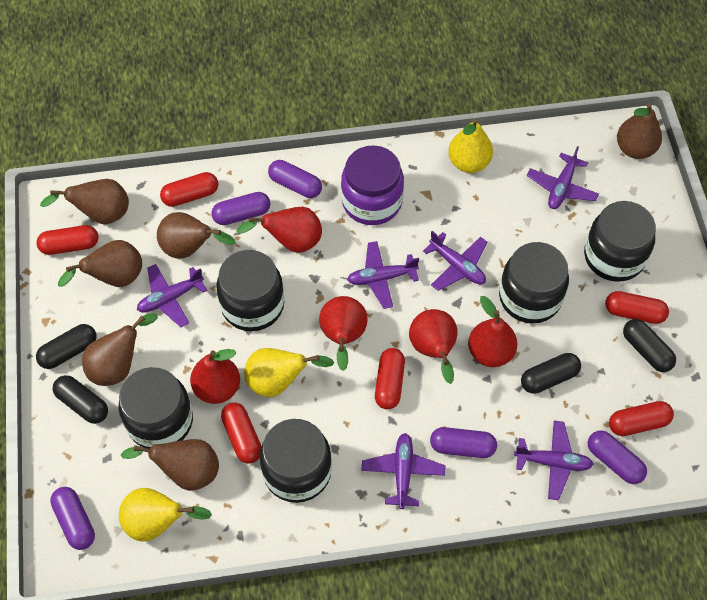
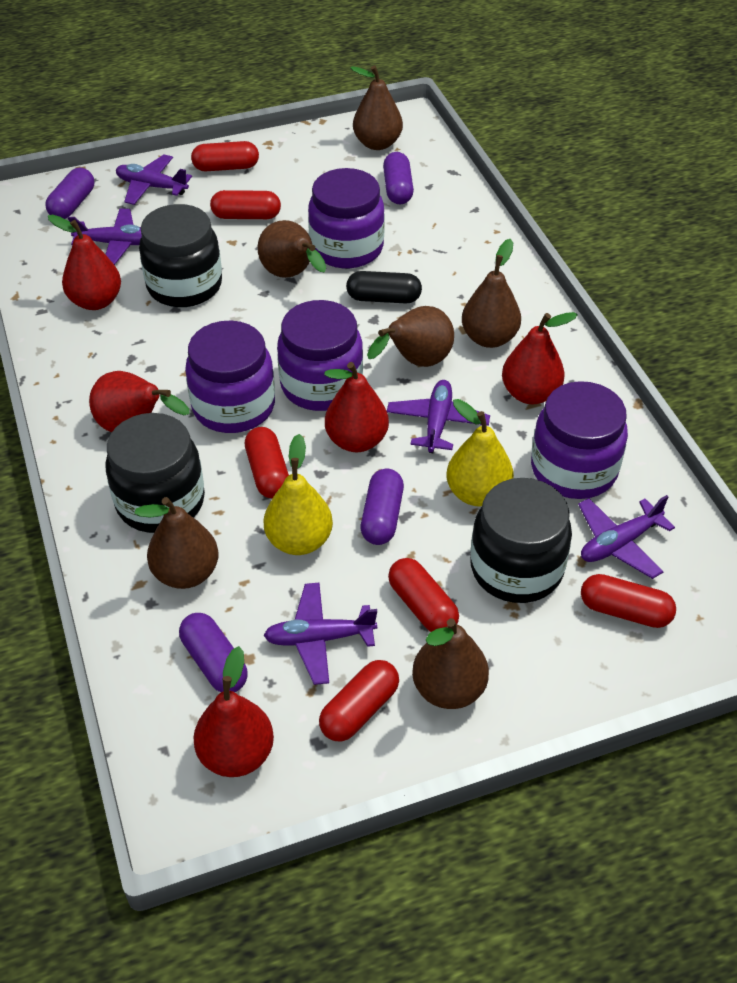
black capsule: [36,324,97,369] [53,375,108,424] [521,353,581,394] [623,319,676,372] = 4 -> [346,271,422,303] = 1
black jar: [118,367,193,449] [216,250,284,331] [260,419,332,503] [499,242,569,324] [584,201,656,282] = 5 -> [105,413,205,533] [139,204,222,307] [470,478,572,603] = 3
purple capsule: [50,487,95,550] [212,192,271,225] [268,160,322,198] [430,427,497,458] [588,430,647,484] = 5 -> [46,168,94,219] [179,613,248,692] [361,469,404,545] [383,152,414,204] = 4
purple jar: [341,145,404,225] = 1 -> [185,321,275,433] [277,300,363,411] [308,168,385,268] [531,381,628,499] = 4
purple plane: [137,264,207,327] [347,241,419,309] [361,433,445,509] [423,231,488,291] [514,420,594,500] [527,146,599,209] = 6 -> [68,209,142,265] [116,155,192,205] [264,583,377,685] [387,380,490,453] [578,495,675,579] = 5
yellow pear: [119,488,212,541] [244,348,334,397] [448,118,493,173] = 3 -> [263,434,333,555] [447,399,514,507] = 2

